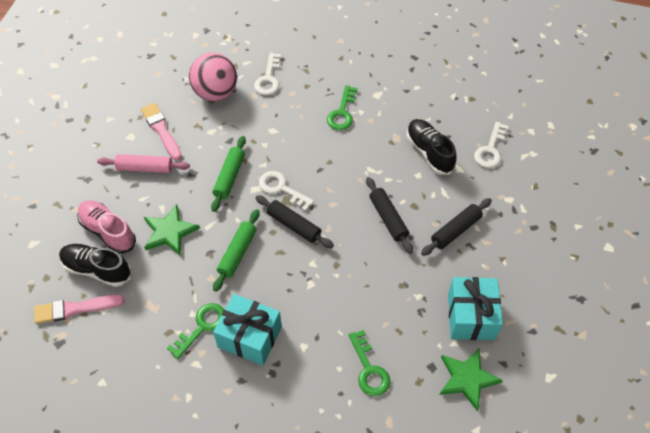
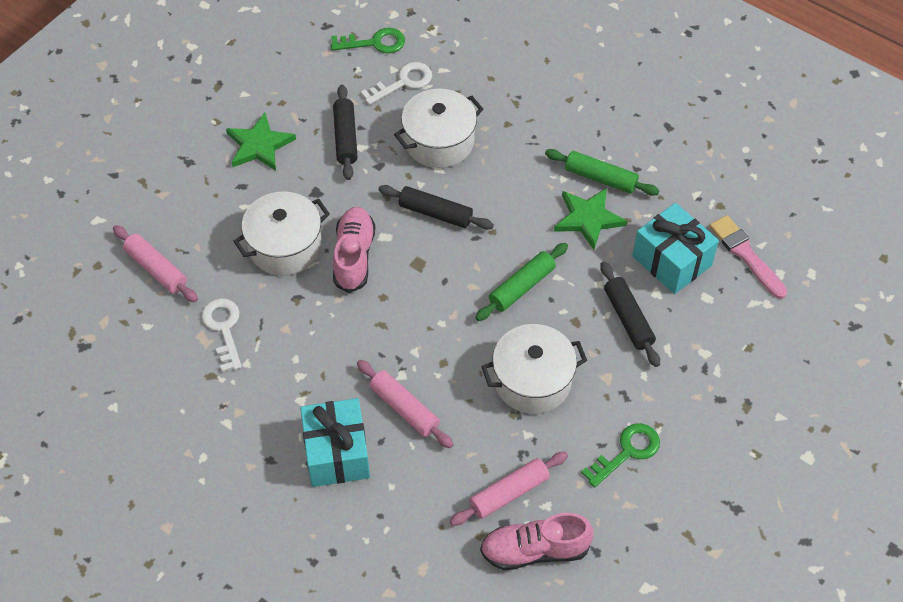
black shoe: [59,244,131,287] [407,119,456,175] = 2 -> none = 0
green key: [167,303,225,359] [327,85,358,130] [349,330,390,396] = 3 -> [331,28,405,53] [581,423,660,487] = 2
pink ball: [189,53,237,101] = 1 -> none = 0
pink brush: [34,294,125,324] [141,103,182,161] = 2 -> [709,215,787,299] = 1
pink rolling pin: [97,154,190,173] = 1 -> [113,225,198,302] [357,360,453,448] [450,452,568,526] = 3
pink shoe: [77,200,136,254] = 1 -> [333,207,375,293] [480,513,594,570] = 2
white key: [254,53,282,95] [259,171,314,211] [474,122,509,168] = 3 -> [201,298,242,372] [361,62,432,105] = 2
white pot: none = 0 -> [233,191,330,275] [394,89,484,168] [481,324,587,414] = 3

